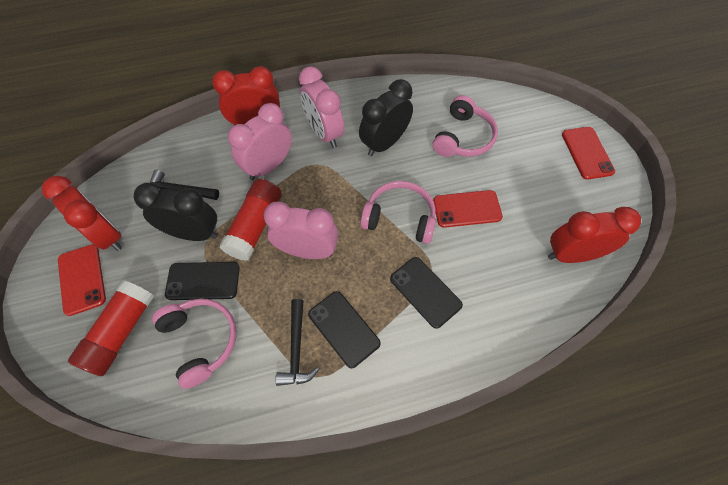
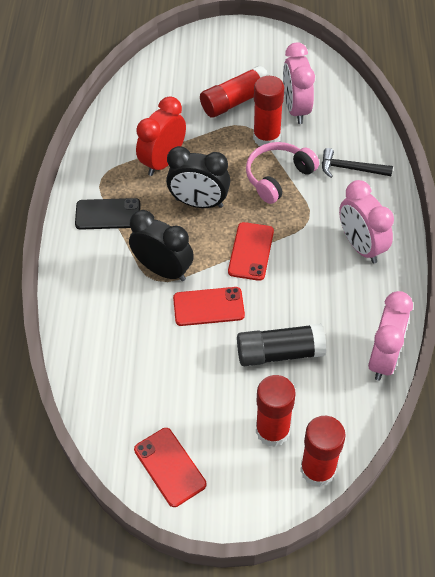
black glue stick: none = 0 -> [237,323,326,366] = 1
black hammer: [150,169,219,200] [275,299,319,386] = 2 -> [322,148,393,178] = 1
black phone: [165,262,240,300] [308,291,381,368] [390,257,463,329] = 3 -> [75,198,140,230] = 1
pink headphones: [152,298,237,389] [360,181,436,244] [432,95,498,157] = 3 -> [246,142,319,204] = 1
red clock: [42,176,122,251] [212,66,280,125] [548,207,641,263] = 3 -> [136,96,186,176] = 1
red glue stick: [68,280,154,376] [220,179,282,261] = 2 -> [200,65,269,118] [253,76,284,146] [256,375,295,447] [300,416,346,487] = 4

